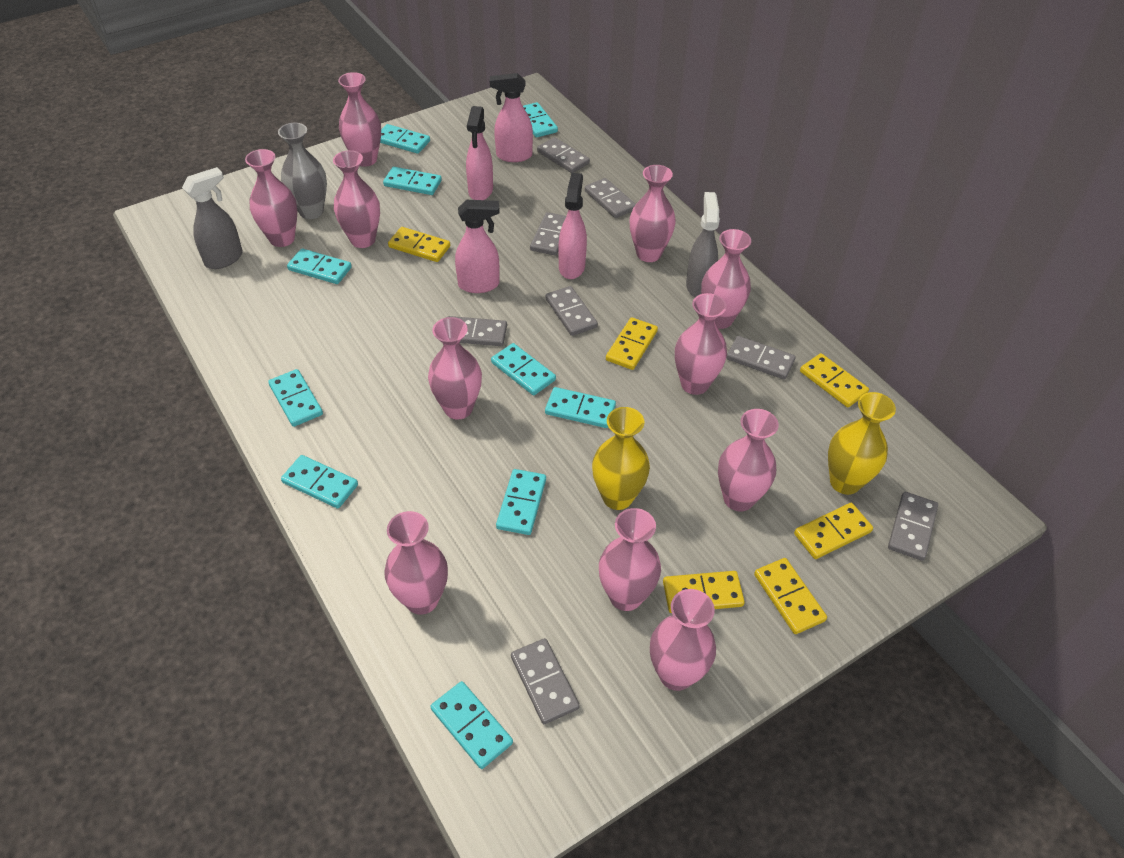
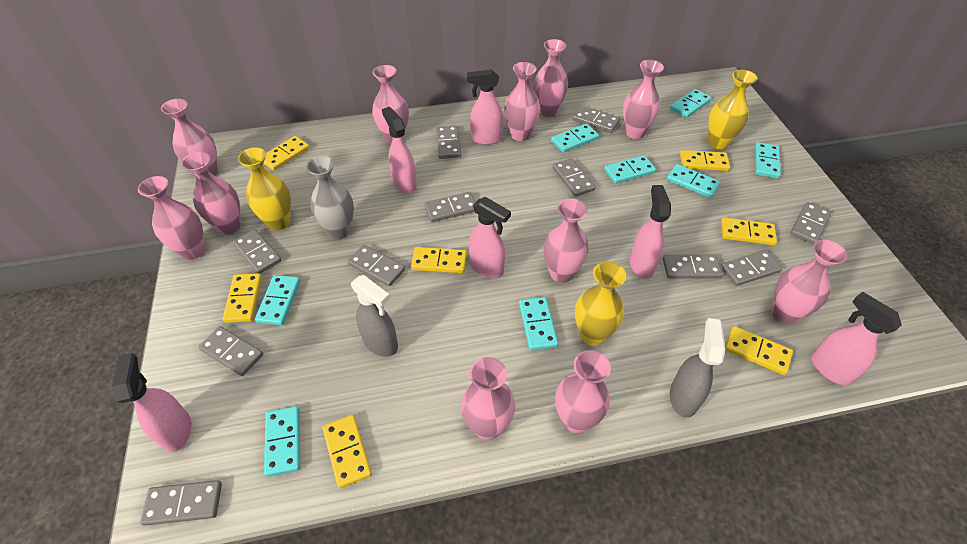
grey domino: [447,316,507,346] [511,638,580,724] [530,212,566,256] [537,137,590,173] [545,286,598,336] [585,178,636,218] [726,336,796,380] [888,492,938,561] = 8 -> [140,480,222,526] [198,326,263,376] [233,229,282,274] [348,245,405,286] [424,192,475,222] [436,126,461,159] [552,158,596,197] [573,105,620,133] [663,255,723,278] [721,250,782,286] [790,202,831,245] = 11
pink spray bottle: [455,200,500,293] [466,106,493,200] [490,73,533,162] [558,173,587,279] = 4 -> [112,353,192,452] [382,107,417,194] [467,69,503,145] [468,197,511,278] [630,185,671,279] [811,291,902,386] = 6
turquoise domino: [268,369,323,427] [281,455,358,508] [287,248,352,284] [380,124,430,154] [383,167,442,195] [431,681,513,769] [491,343,556,395] [496,469,546,535] [523,102,558,138] [545,387,616,428] = 10 -> [255,275,300,325] [264,406,300,477] [519,297,558,351] [551,123,599,153] [604,155,656,184] [667,164,721,198] [670,89,712,118] [755,142,781,179] = 8
yellow domino: [388,227,450,262] [606,317,658,370] [663,571,745,613] [754,558,827,634] [794,503,873,559] [800,353,869,407] = 6 -> [223,273,262,323] [263,136,310,171] [322,415,372,488] [411,247,467,273] [680,150,730,171] [721,217,777,245] [725,326,793,375] = 7
yellow vase: [592,407,650,510] [828,392,896,495] = 2 -> [238,148,291,231] [575,262,626,346] [708,70,757,149] = 3

